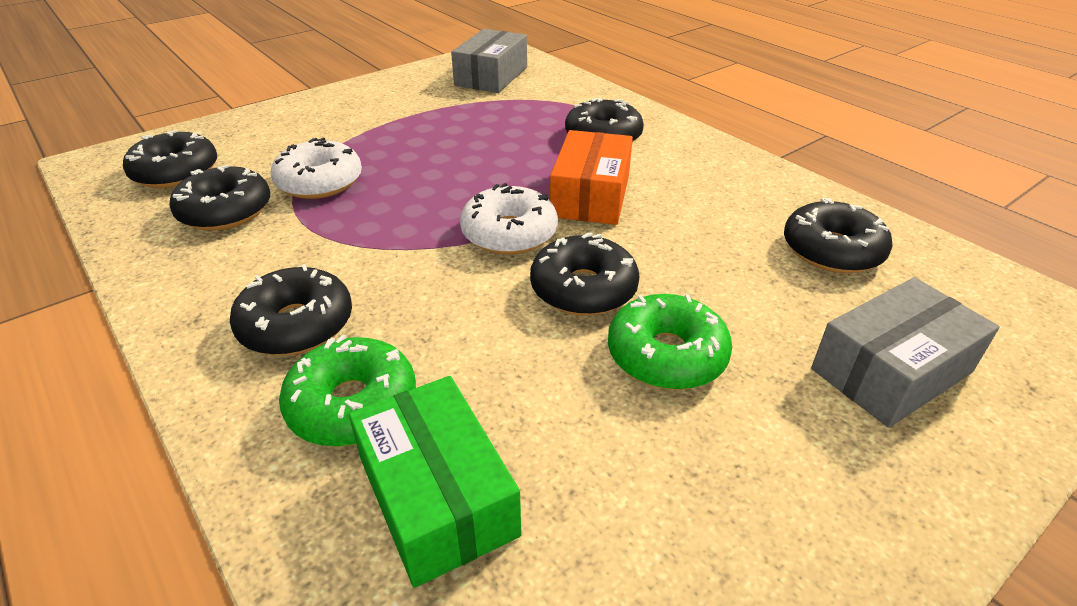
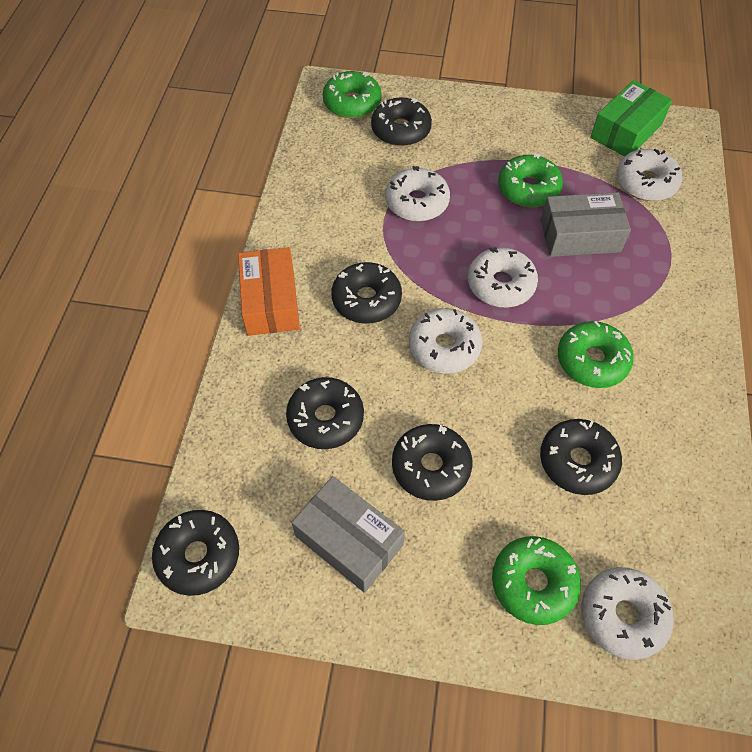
green donut: [279,334,416,447] [608,294,732,390] = 2 -> [323,71,382,118] [492,536,581,625] [498,153,563,207] [558,321,634,388] = 4
white donut: [271,137,362,199] [460,183,558,255] = 2 -> [385,166,450,221] [409,308,482,374] [468,247,538,307] [581,567,674,660] [617,149,682,201] = 5

